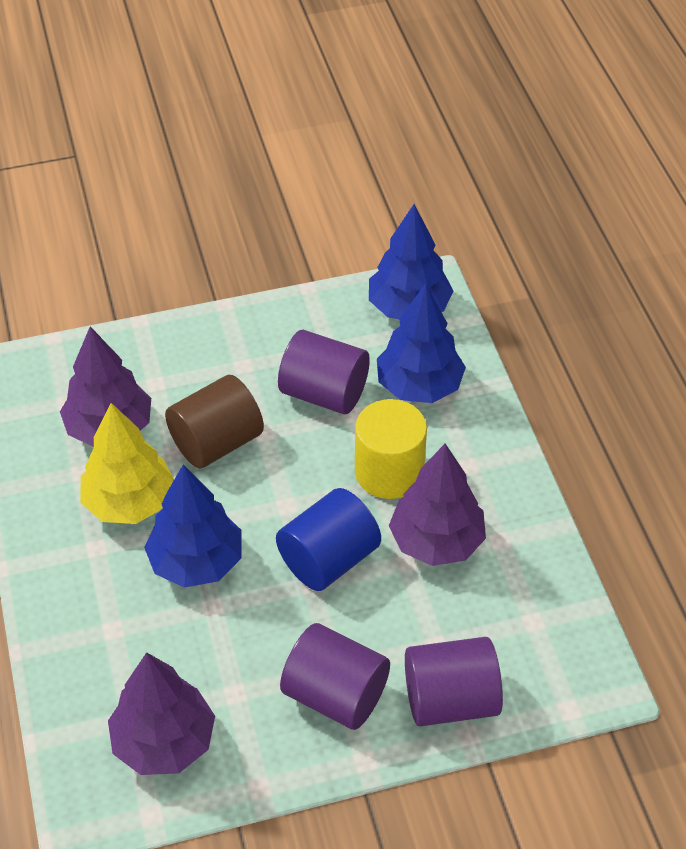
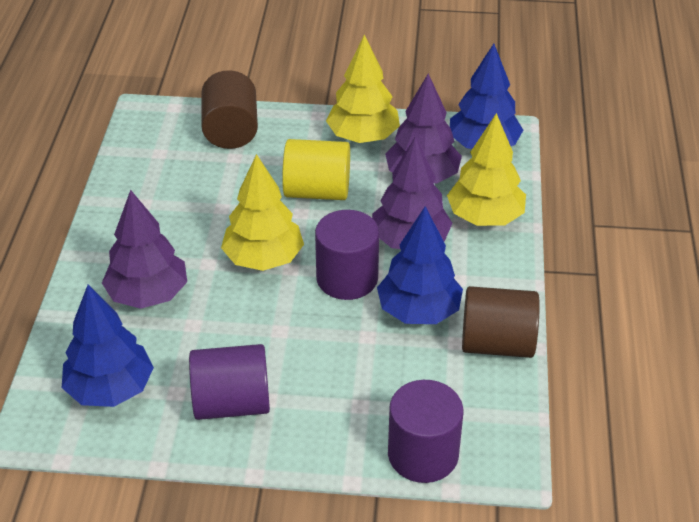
blue cylinder: [276,488,381,591] = 1 -> none = 0
brown cylinder: [165,375,264,469] = 1 -> [201,70,258,149] [462,286,540,358] = 2
yellow tree: [81,403,174,524] = 1 -> [221,154,304,271] [326,35,400,143] [447,113,526,226] = 3

